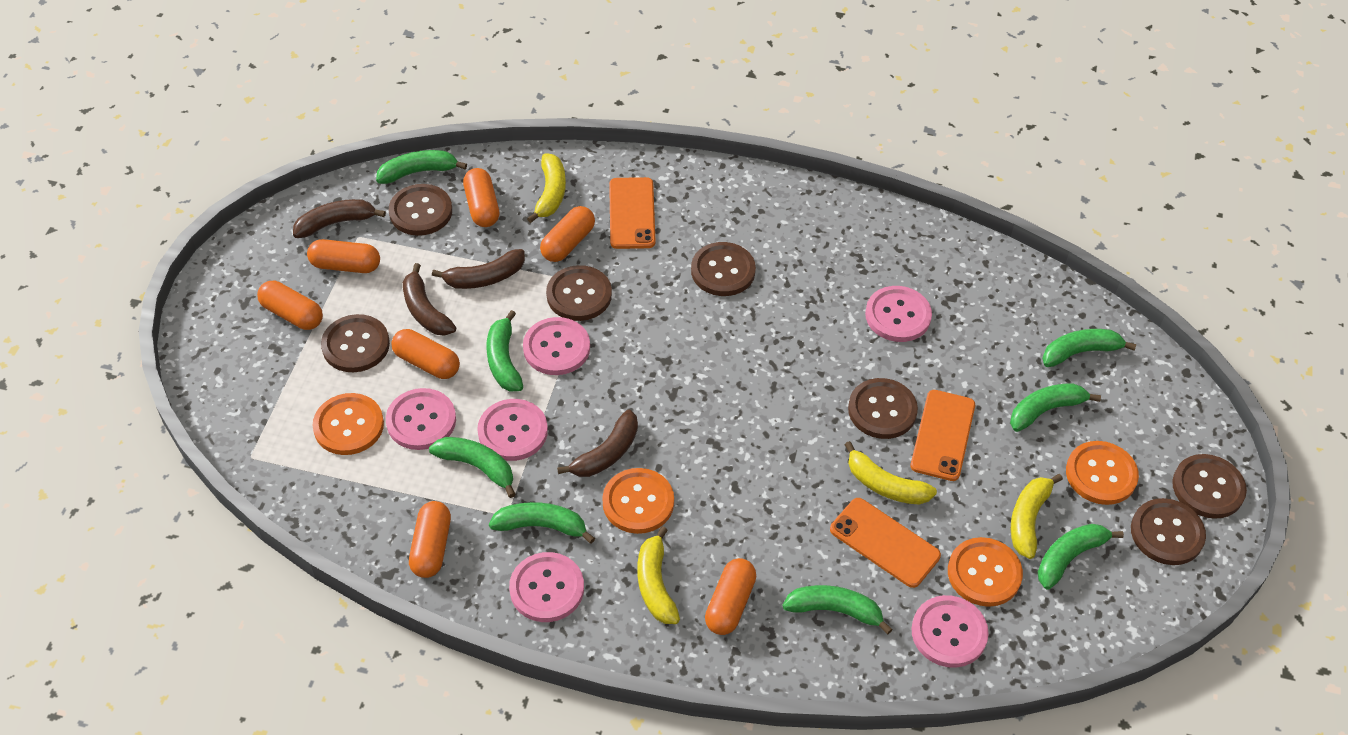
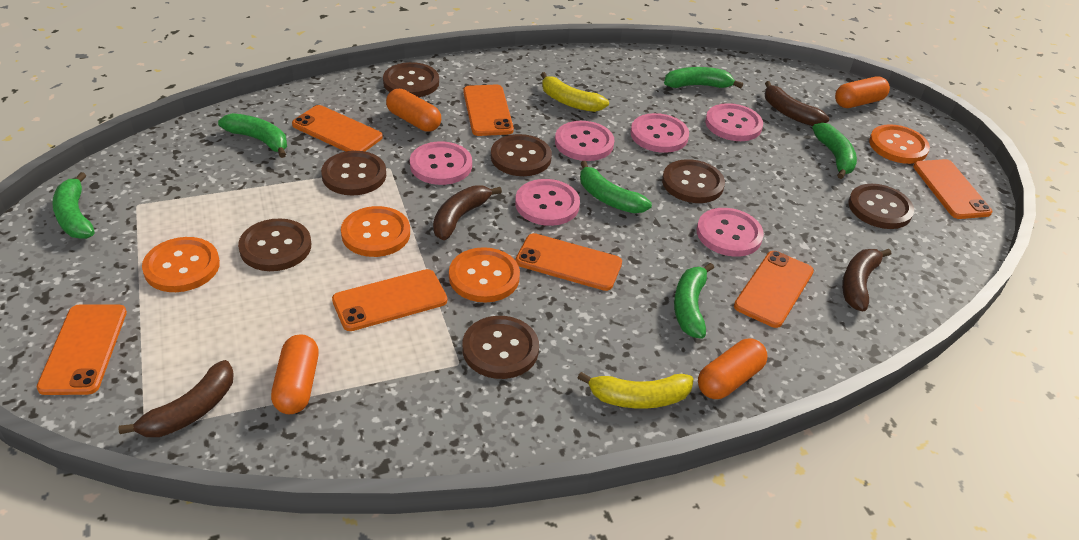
green banana: [376,150,467,184] [429,437,516,498] [486,310,523,391] [489,502,595,544] [782,585,893,634] [1010,383,1101,432] [1038,524,1124,590] [1042,329,1137,367] = 8 -> [52,172,95,239] [218,113,287,158] [580,161,652,213] [664,67,743,88] [674,263,714,339] [812,123,857,179] = 6
orange capsule: [257,281,323,330] [307,239,380,273] [391,329,460,379] [409,501,451,578] [463,168,499,227] [540,206,595,262] [705,558,756,635] = 7 -> [271,334,319,414] [386,89,441,132] [698,339,768,399] [835,76,890,108] = 4
orange phone: [609,177,655,249] [830,498,941,588] [910,390,975,481] = 3 -> [36,304,127,395] [292,105,383,152] [332,269,447,331] [463,85,514,136] [515,233,622,291] [734,251,814,328] [913,159,992,219] = 7
yellow banana: [527,153,566,223] [638,526,680,624] [844,441,937,504] [1011,474,1063,559] = 4 -> [541,72,609,112] [578,372,693,409] = 2

